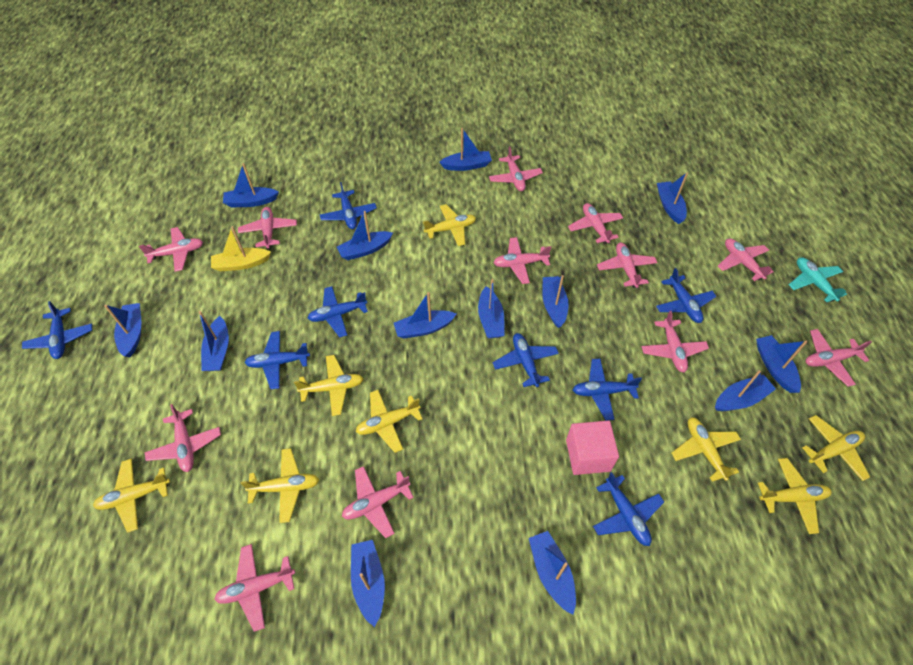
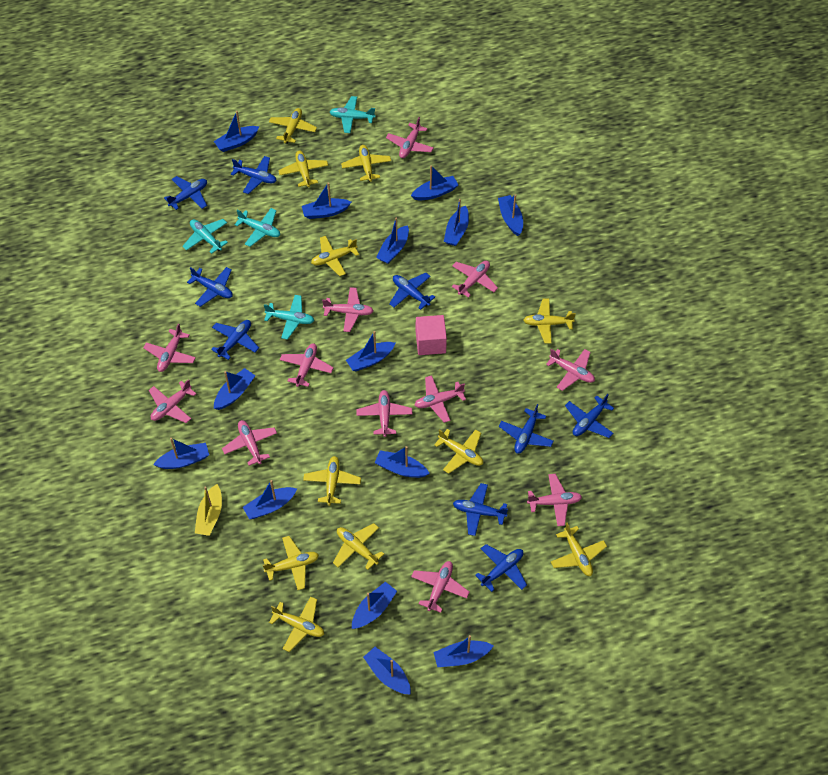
blue boat: [104,303,141,357] [199,311,229,371] [223,163,279,207] [337,211,393,260] [351,540,385,627] [394,292,456,339] [439,128,492,171] [478,279,504,338] [529,531,576,615] [542,275,569,328] [657,173,688,224] [715,370,776,411] [756,335,807,393] = 13 -> [153,438,209,469] [214,111,259,152] [214,368,255,410] [243,480,297,519] [302,182,351,219] [346,331,395,371] [352,582,397,629] [363,647,411,695] [375,446,430,478] [376,218,409,264] [411,165,458,200] [433,635,494,667] [444,199,469,246] [498,194,523,236] = 14
blue plane: [22,301,92,359] [244,331,310,389] [308,286,368,337] [320,182,377,229] [493,333,559,387] [573,359,642,421] [593,472,664,546] [656,268,717,323] = 8 -> [164,176,207,210] [187,267,233,307] [211,320,259,360] [231,156,277,194] [389,273,435,310] [453,483,508,536] [475,544,527,592] [499,404,554,454] [565,394,614,438] = 9
turquoise plane: [789,257,847,302] = 1 -> [182,219,228,254] [235,208,280,247] [264,295,314,340] [330,96,376,133] = 4
yellow plane: [93,459,170,533] [241,448,319,523] [294,355,364,416] [356,390,423,453] [423,204,476,246] [672,417,741,482] [758,458,832,534] [802,415,870,481] = 8 -> [263,536,319,590] [269,108,317,144] [269,596,324,652] [278,151,328,188] [303,456,361,506] [311,236,359,276] [333,523,384,570] [341,145,391,182] [434,429,483,474] [523,298,576,343] [551,523,607,576] = 11

